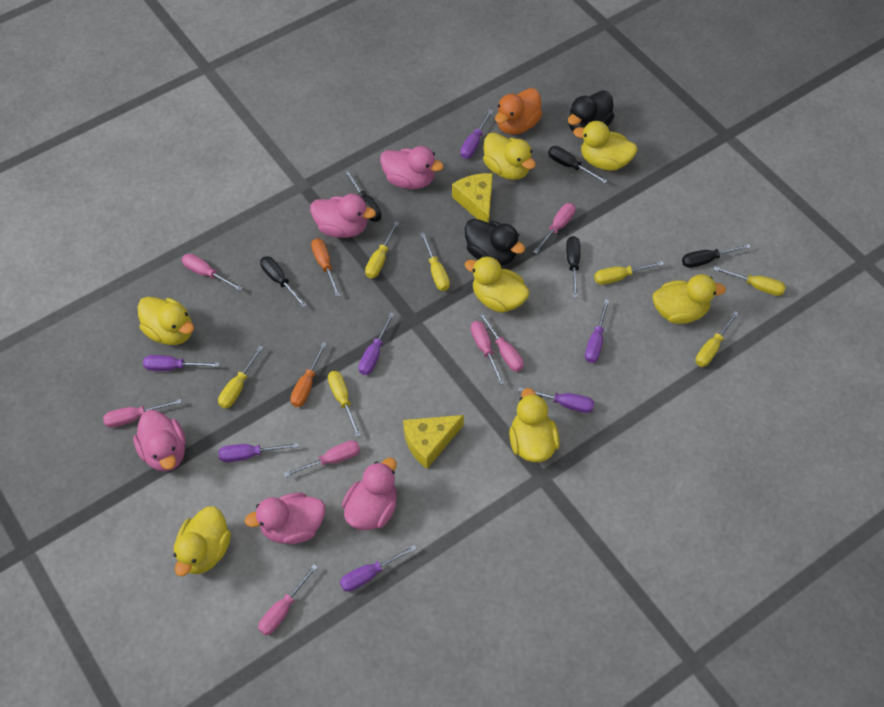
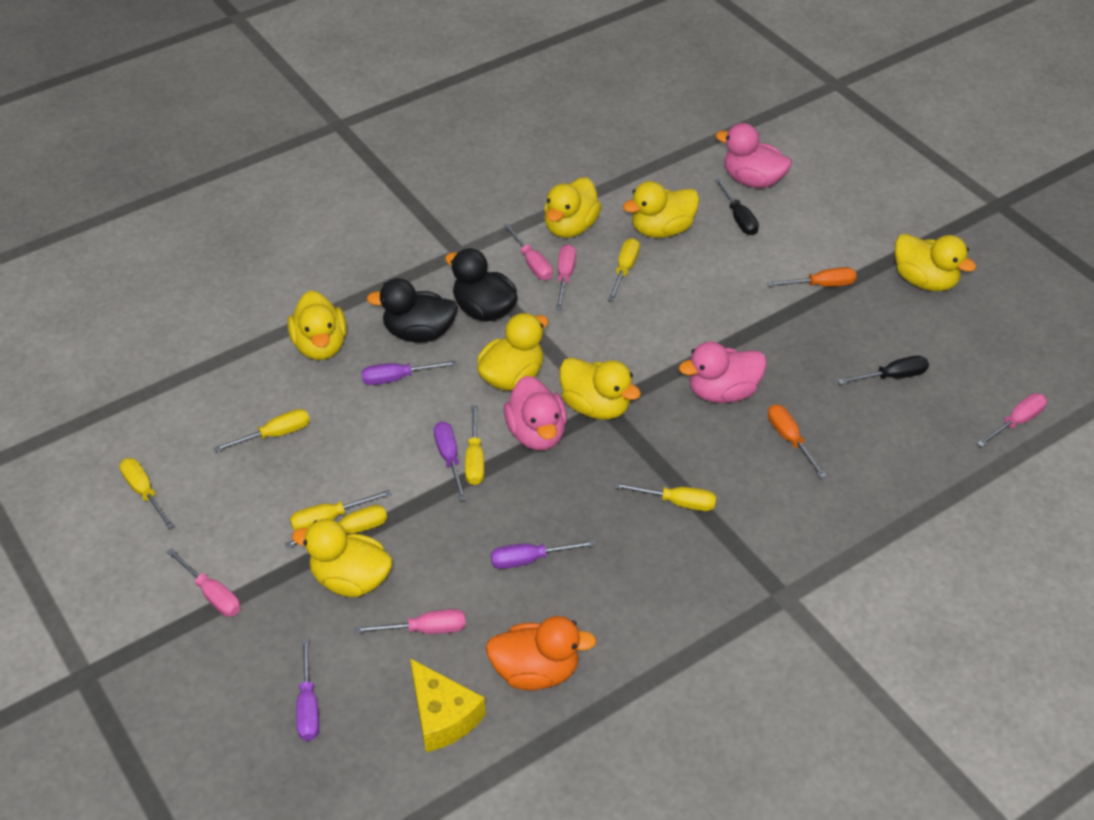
black screwdriver: [260,256,307,308] [345,170,381,222] [548,146,607,183] [566,236,580,298] [682,244,751,268] = 5 -> [715,178,759,235] [838,355,929,385] = 2
pink duck: [133,410,186,472] [245,493,325,544] [310,194,376,238] [342,458,397,530] [380,146,444,189] = 5 -> [504,376,567,450] [679,342,767,403] [715,123,792,188] = 3
pink screwdriver: [103,399,182,428] [182,254,243,291] [258,564,318,635] [284,441,360,477] [471,321,504,385] [479,313,524,372] [533,203,575,254] = 7 -> [167,548,240,617] [355,609,466,634] [503,224,553,280] [556,244,576,310] [977,393,1047,447] = 5
purple screwdriver: [143,355,220,371] [218,443,298,462] [340,545,416,592] [359,312,394,375] [460,109,493,159] [518,387,594,413] [585,300,609,363] = 7 -> [296,639,319,741] [361,360,457,385] [434,422,467,501] [491,540,596,569] = 4
yellow cheese: [403,415,464,469] [452,173,493,223] = 2 -> [410,658,486,752] = 1

